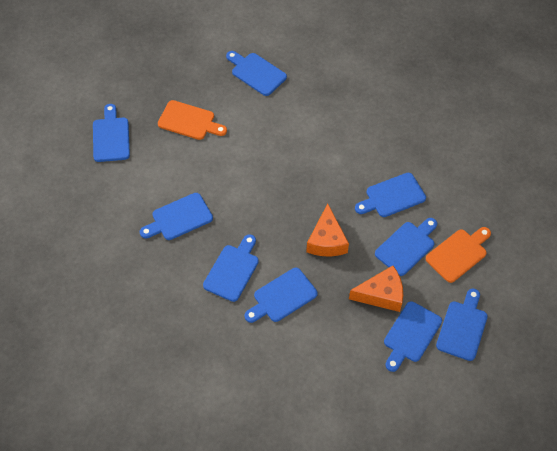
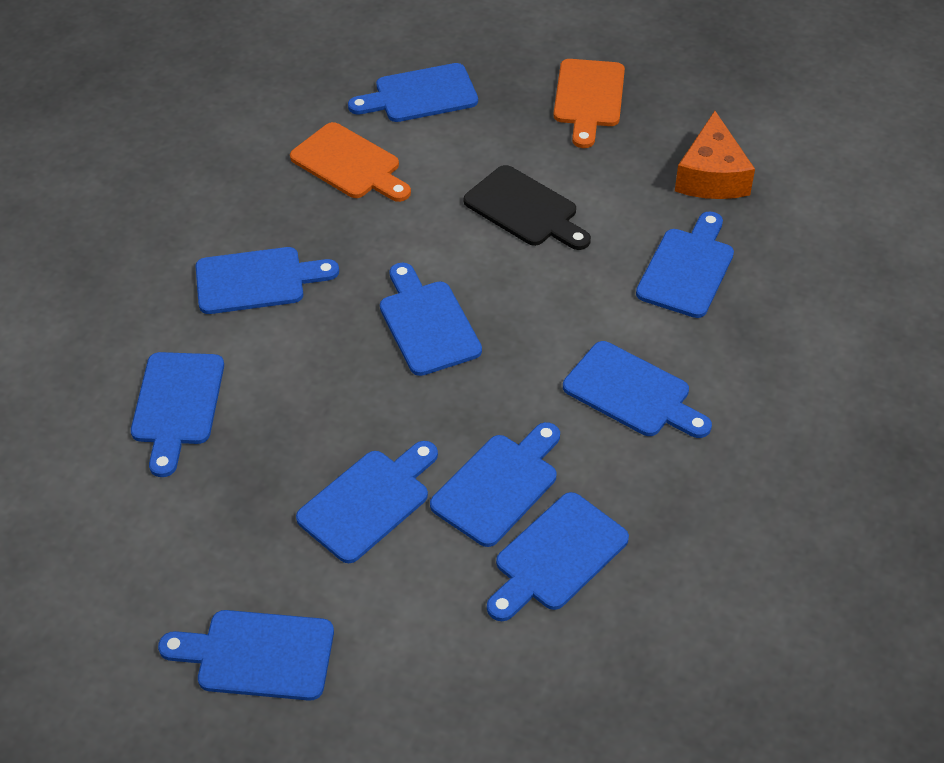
black cutting board: none = 0 -> [464,165,591,250] = 1
blue cutting board: [93,104,130,162] [140,193,213,240] [203,234,259,302] [226,51,287,96] [245,268,318,323] [355,173,426,217] [375,218,437,276] [384,301,442,372] [436,289,488,361] = 9 -> [131,352,224,477] [158,610,334,701] [195,247,339,314] [296,441,438,563] [348,63,478,122] [380,262,482,376] [430,422,560,547] [487,492,629,621] [563,341,712,438] [636,211,734,318] = 10
orange cheese: [306,203,349,256] [349,266,403,312] = 2 -> [675,111,755,199] = 1

